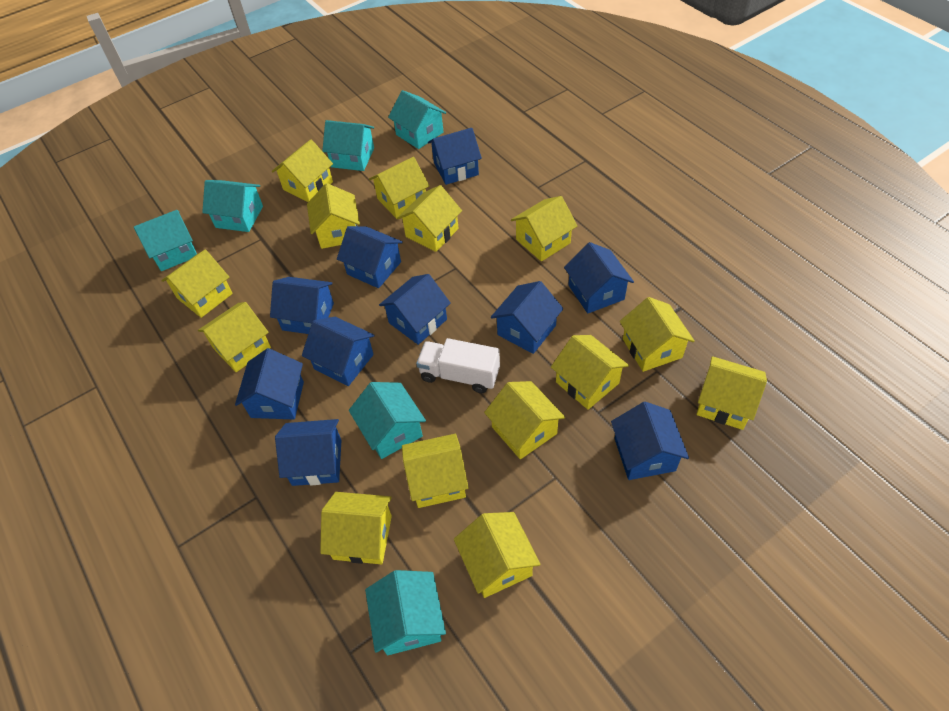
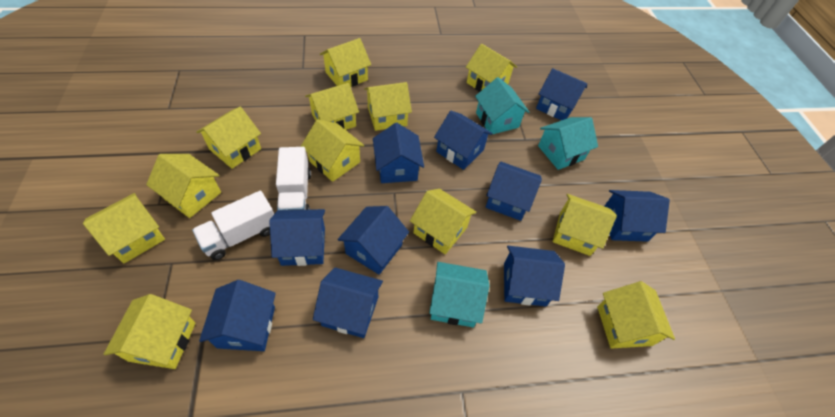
turquoise house: [134,210,197,271] [202,180,263,232] [322,120,374,171] [349,382,426,459] [365,570,446,655] [388,90,446,149] = 6 -> [429,262,489,327] [475,77,530,134] [538,117,598,170] = 3
white truck: [416,338,500,393] = 1 -> [192,191,274,260] [276,147,311,211] = 2
yellow house: [161,249,233,318] [198,302,271,372] [272,139,333,202] [307,183,360,249] [320,492,392,564] [369,157,429,219] [397,185,462,252] [402,434,469,508] [454,512,541,598] [484,381,565,459] [511,196,577,261] [551,335,629,410] [620,297,695,372] [696,356,767,430] = 14 -> [83,193,165,264] [104,294,196,369] [146,154,221,218] [196,107,261,169] [301,119,365,182] [305,83,359,130] [320,38,371,87] [364,82,412,131] [410,189,476,254] [466,44,517,92] [553,194,617,256] [597,281,675,349] = 12

